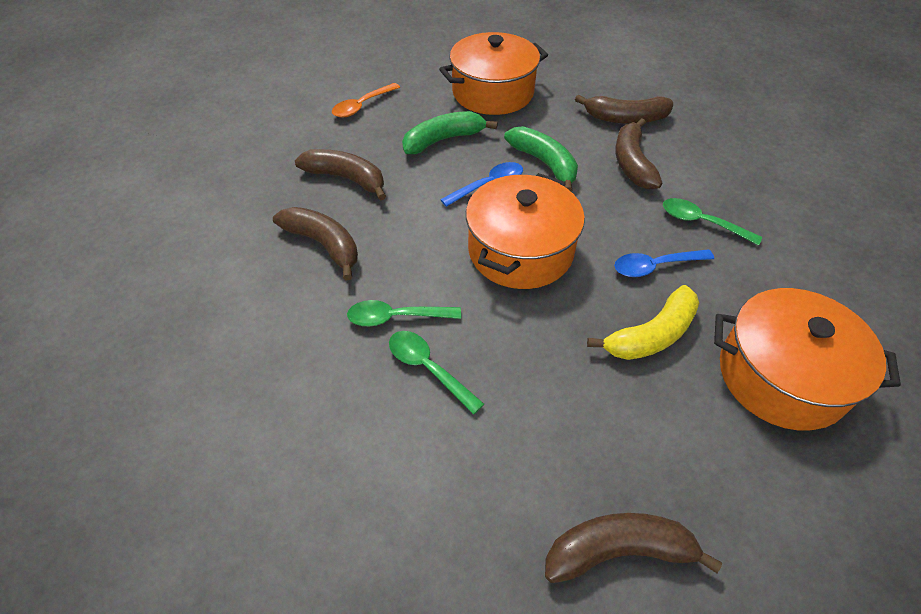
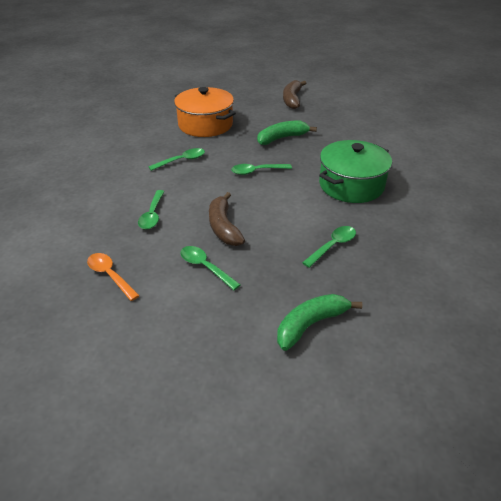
blue spoon: [440,162,523,207] [614,249,714,277] = 2 -> none = 0
brown banana: [273,207,358,280] [295,149,386,200] [545,513,722,583] [575,94,673,124] [615,118,662,190] = 5 -> [209,192,245,246] [283,80,306,109] = 2
green pot: none = 0 -> [319,140,392,203] = 1
green spoon: [347,300,461,326] [389,331,484,415] [663,198,762,245] = 3 -> [138,190,165,229] [148,148,205,171] [180,246,240,290] [231,164,292,175] [302,226,356,268] = 5
orange pot: [439,32,548,115] [466,173,585,289] [714,288,901,430] = 3 -> [174,87,236,137] = 1
yellow banana: [587,285,699,360] = 1 -> none = 0

